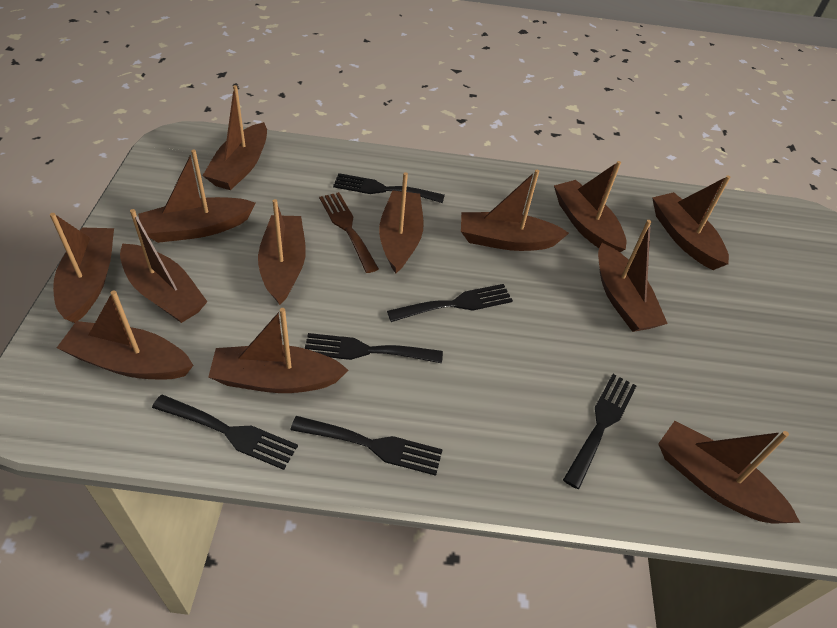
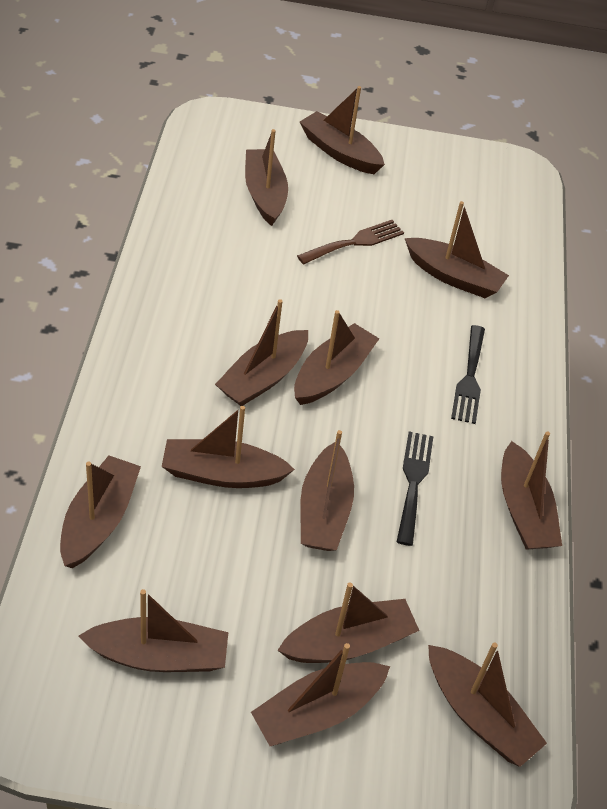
black fork: [152,394,298,470] [290,416,443,476] [305,333,443,363] [333,173,445,203] [387,284,513,322] [563,374,636,489] = 6 -> [397,431,433,546] [451,325,485,424] = 2

